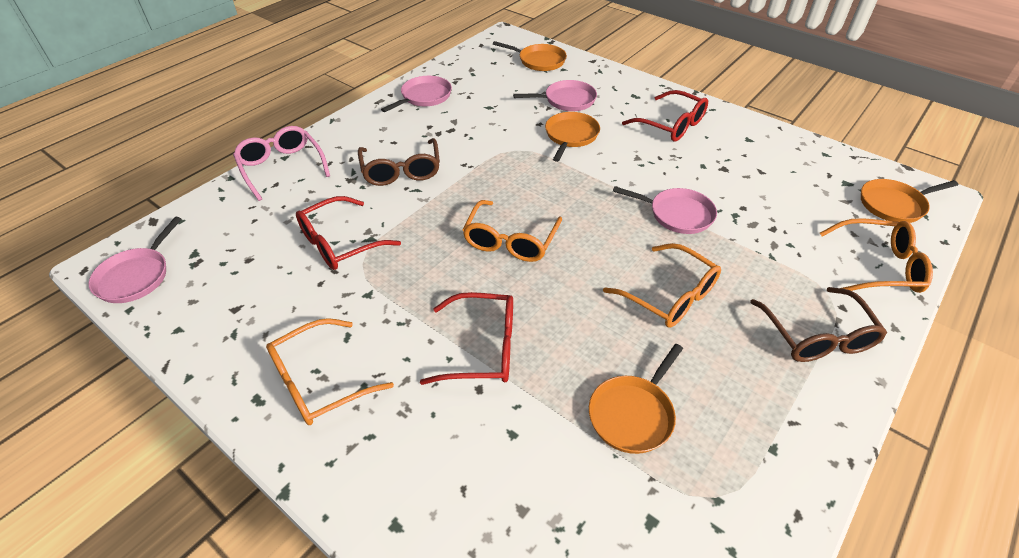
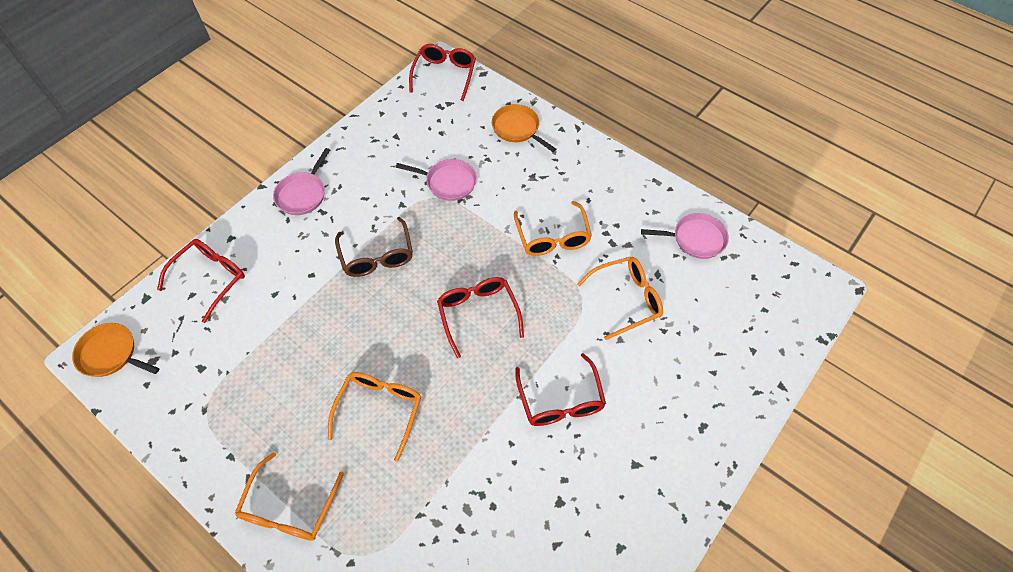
brown glasses: [358,138,440,186] [750,287,887,362] = 2 -> [335,217,413,277] = 1
orange pan: [493,41,567,71] [545,112,600,162] [589,344,683,454] [861,179,958,223] = 4 -> [72,323,159,377] [492,104,556,152] = 2
pink glasses: [233,126,330,201] = 1 -> none = 0
pink pan: [88,217,181,303] [381,76,452,112] [513,80,597,111] [613,186,717,234] = 4 -> [273,148,330,215] [396,159,477,201] [641,213,729,259] = 3
red glasses: [296,196,401,270] [420,292,513,385] [622,90,708,142] = 3 -> [157,239,245,323] [409,44,476,101] [437,277,524,358] [515,353,606,426] = 4

